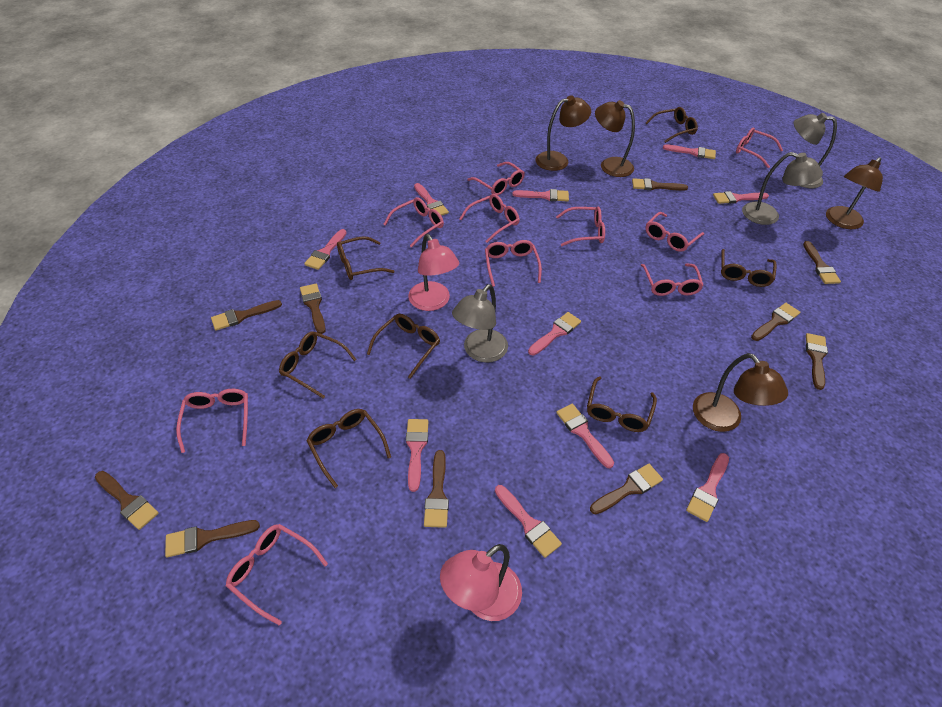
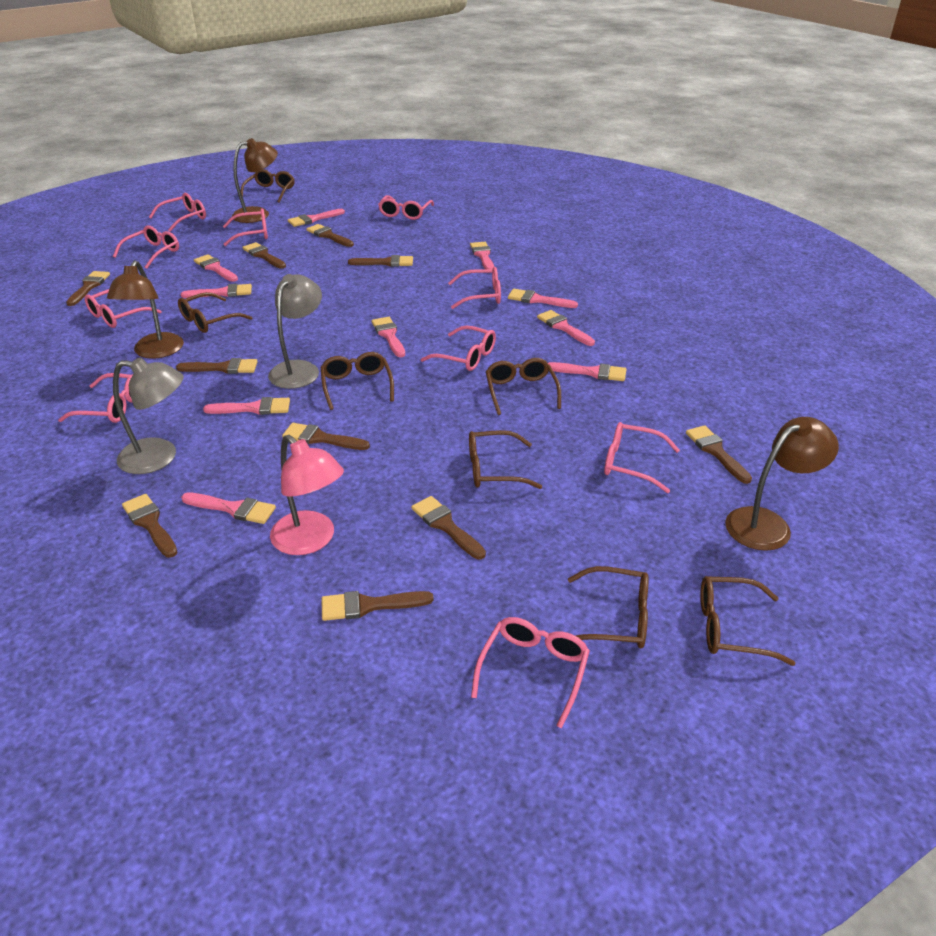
brown lamp: [536,95,591,171] [595,100,635,177] [693,353,788,432] [826,157,883,229] = 4 -> [107,260,184,359] [232,138,278,223] [725,417,839,551] = 3
grey lamp: [452,284,508,362] [742,152,823,225] [794,113,837,188] = 3 -> [113,358,184,474] [268,274,322,389] = 2
pink lamp: [408,234,459,311] [440,544,522,621] = 2 -> [270,435,344,555] = 1

